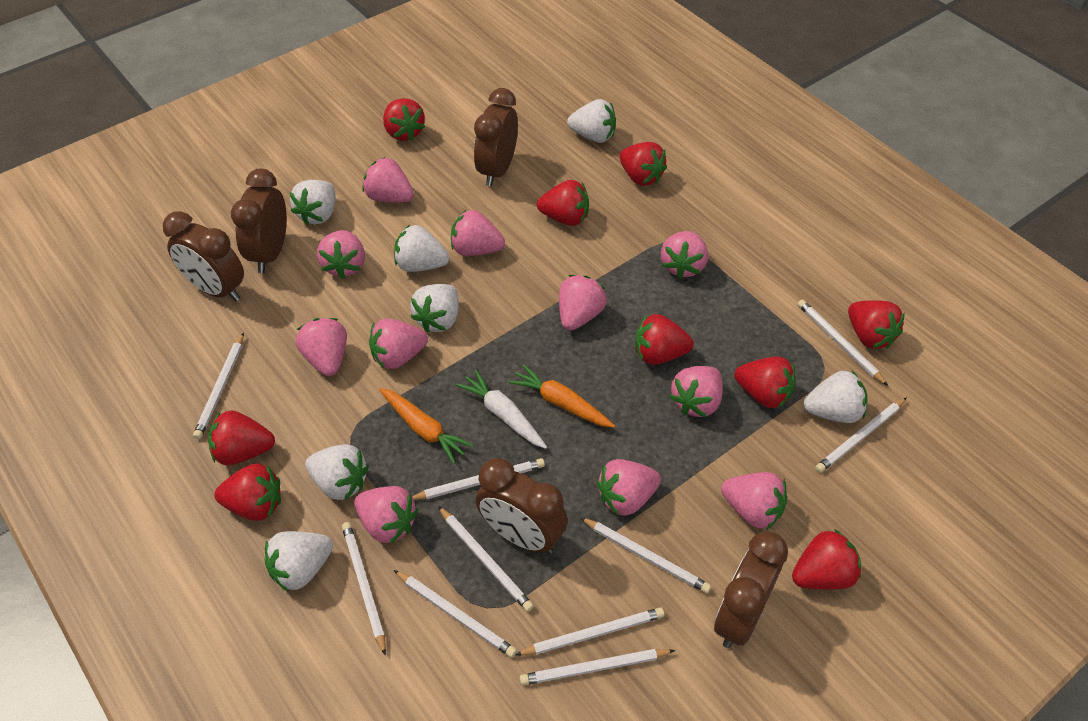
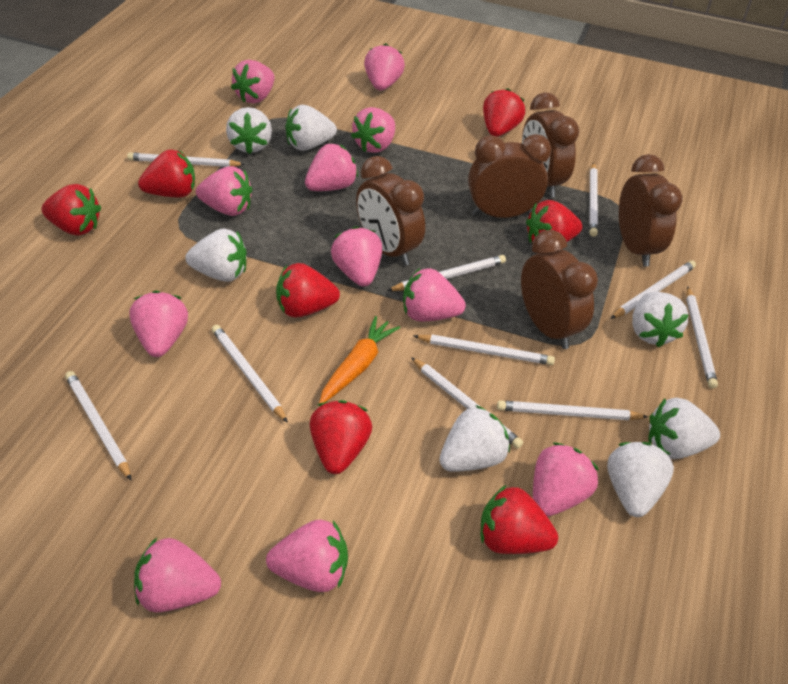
orange carrot: [379,388,474,464] [508,364,615,428] = 2 -> [319,316,400,404] = 1
red strawberry: [208,410,275,465] [214,464,281,521] [383,98,425,141] [537,180,589,226] [620,142,667,186] [635,314,694,365] [735,357,795,408] [792,529,862,590] [848,300,905,349] = 9 -> [41,184,101,235] [138,150,195,198] [276,263,340,317] [310,400,372,474] [480,485,558,554] [483,88,525,137] [526,200,582,243] = 7
white carrot: [456,369,547,449] = 1 -> none = 0

